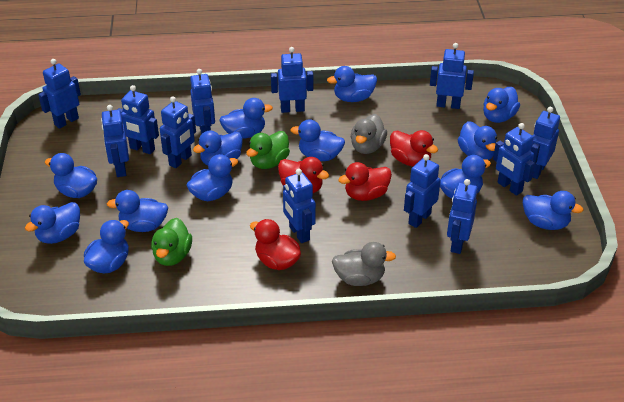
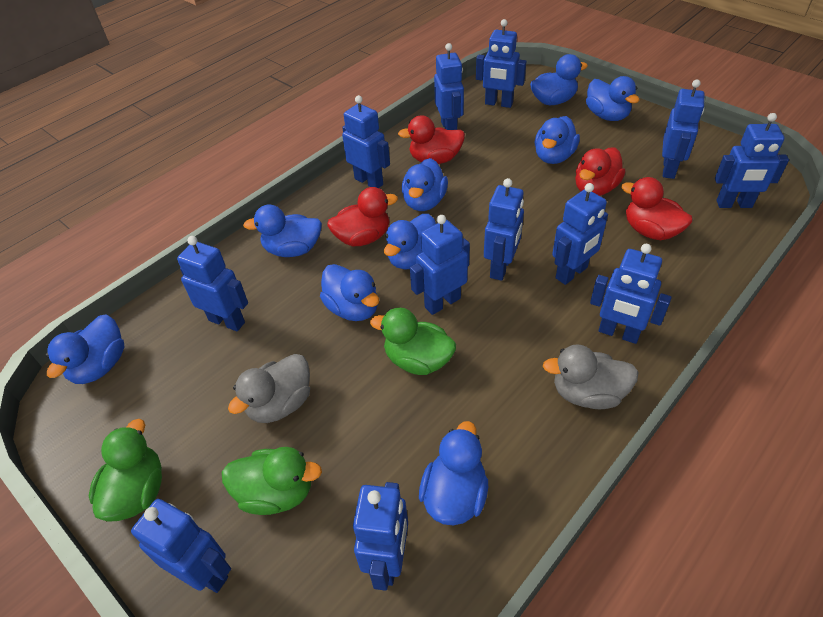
blue duck: [25,202,80,244] [45,153,97,198] [84,220,129,273] [107,190,168,232] [187,154,238,201] [193,130,243,165] [219,98,273,139] [290,119,345,161] [327,66,377,102] [440,155,491,199] [458,121,497,160] [483,87,520,123] [523,191,584,230] = 13 -> [46,314,125,384] [243,205,322,257] [320,264,379,321] [384,214,436,269] [402,158,448,211] [419,421,488,525] [530,54,588,105] [535,116,580,164] [586,76,640,121] = 9
green duck: [151,218,192,266] [246,131,290,169] = 2 -> [89,419,162,522] [222,447,322,515] [370,307,456,375] = 3

